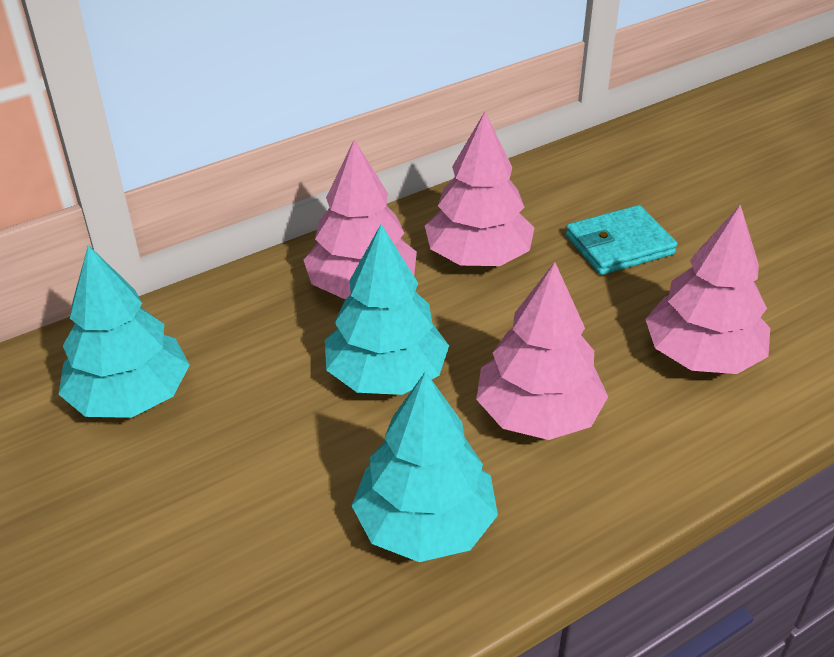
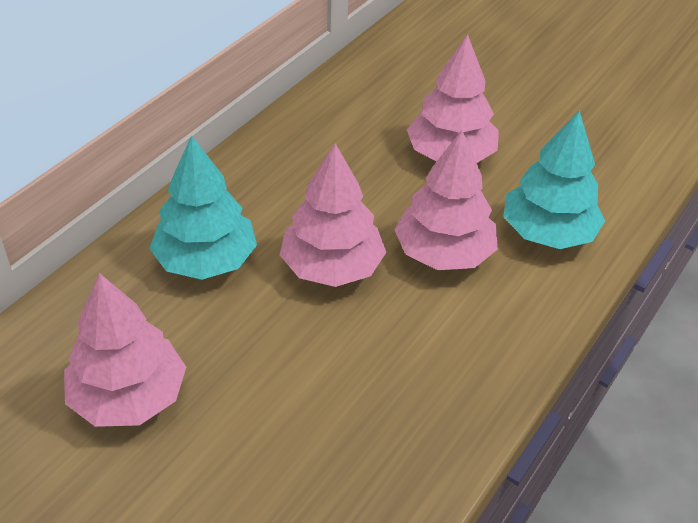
turquoise tree: [58,245,190,418] [325,224,449,395] [352,371,498,562] = 3 -> [149,135,257,280] [503,110,605,249] = 2
turquoise wallet: [566,205,678,275] = 1 -> none = 0

